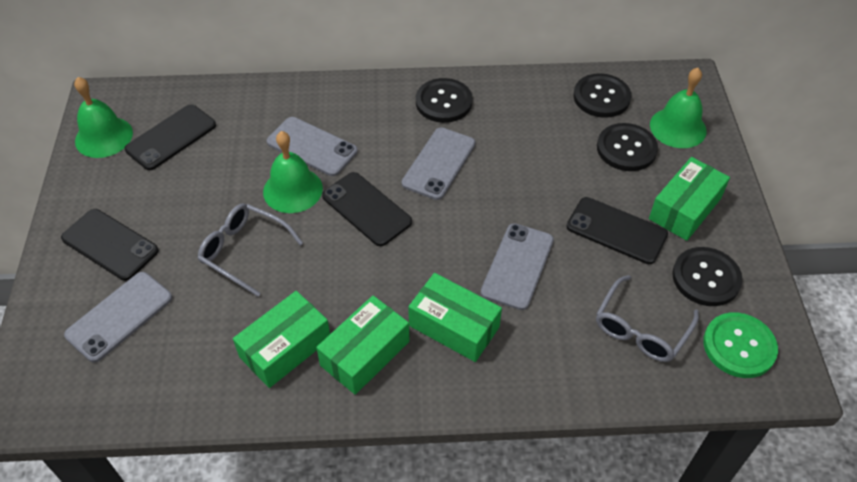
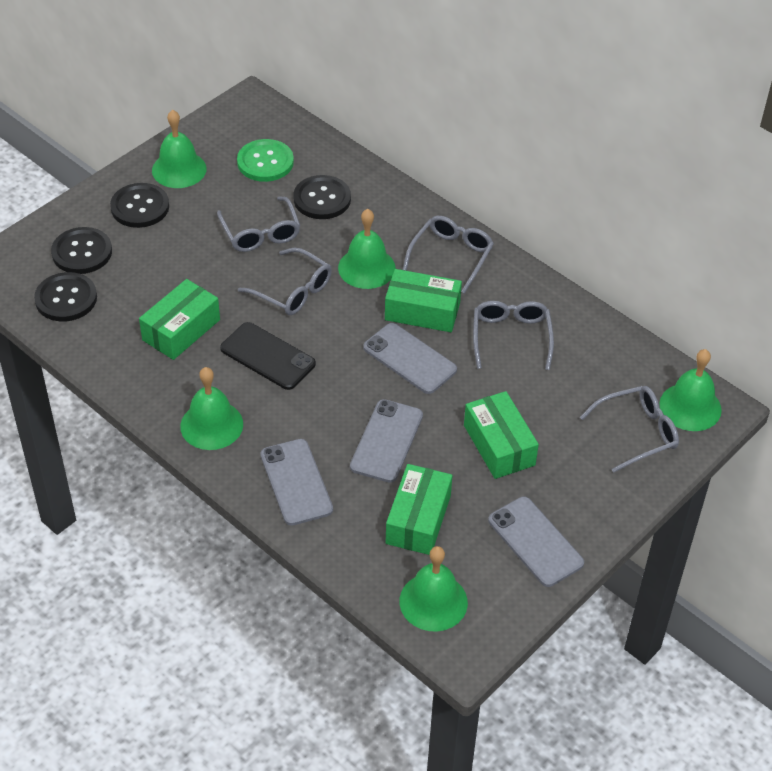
black phone: [61,209,159,281] [125,104,216,170] [322,172,412,246] [566,197,668,264] = 4 -> [220,322,316,390] = 1
green bell: [74,77,133,158] [263,131,323,213] [650,68,707,148] = 3 -> [152,110,207,188] [180,367,243,450] [338,209,396,289] [399,546,468,631] [659,349,722,431] = 5
grey glasses: [198,203,303,297] [596,275,699,362] = 2 -> [217,196,300,252] [238,247,332,315] [403,216,494,294] [473,301,554,370] [580,386,679,473] = 5

